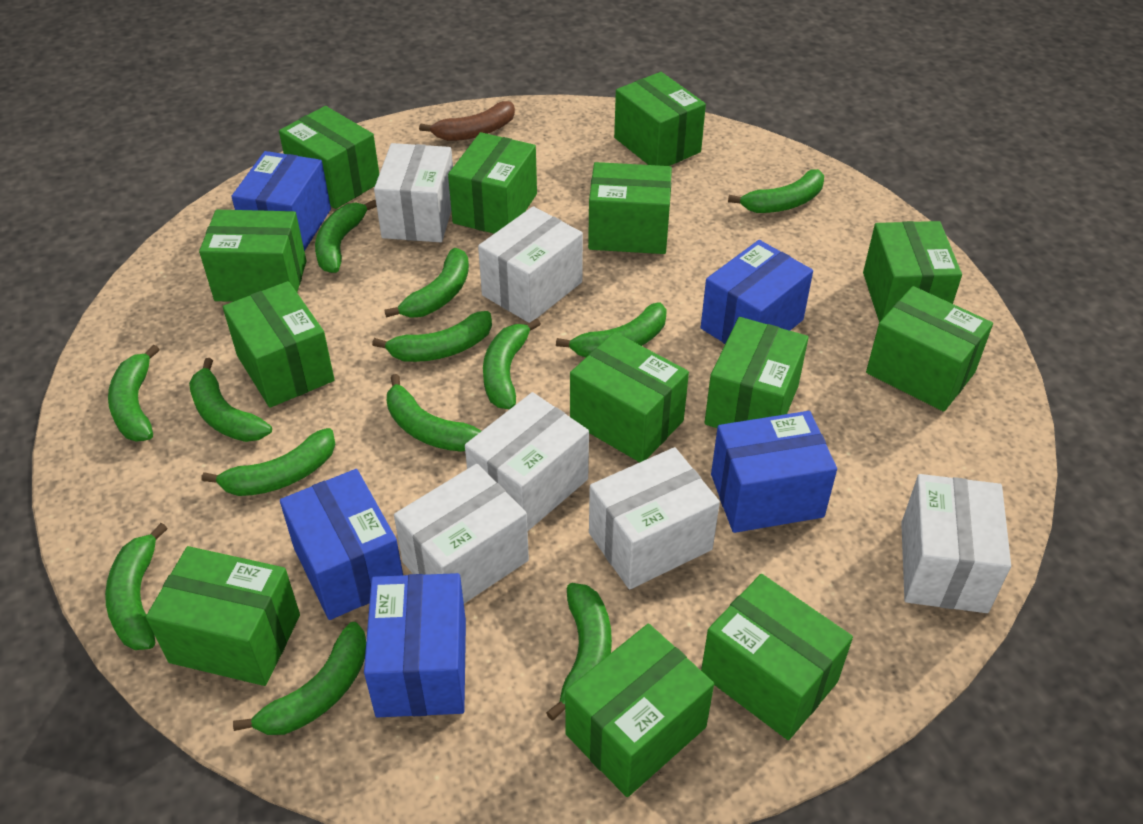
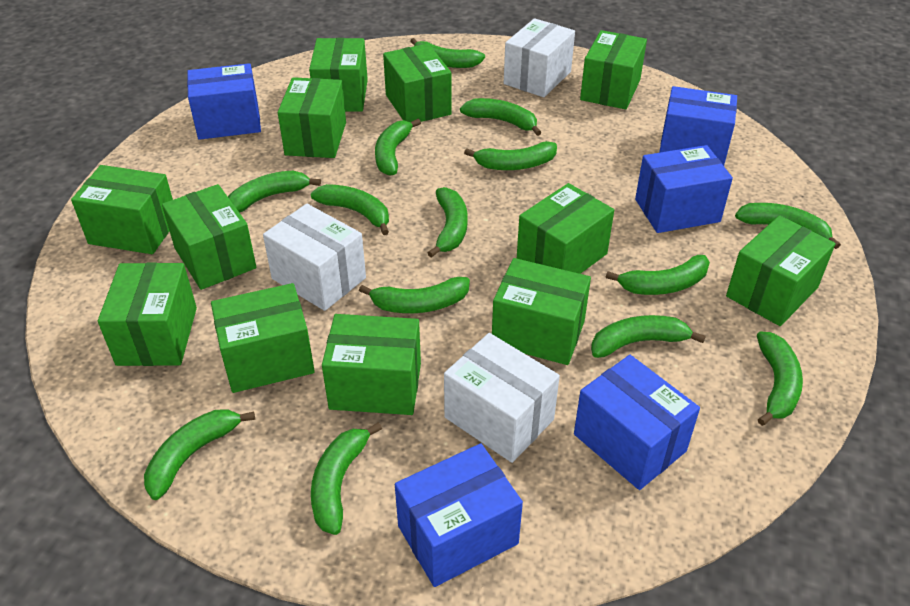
brown banana: [419,101,515,141] = 1 -> none = 0
green banana: [105,523,167,650] [108,344,160,442] [189,358,272,442] [202,428,335,496] [233,622,366,735] [315,199,377,273] [372,311,492,362] [384,248,469,318] [387,374,481,452] [483,318,541,409] [546,583,612,721] [556,302,667,357] [728,169,824,213] = 13 -> [144,409,255,500] [228,171,321,213] [311,184,389,235] [311,422,382,535] [359,277,470,313] [375,119,421,176] [411,38,485,68] [428,187,468,258] [460,98,542,136] [464,141,557,170] [591,315,706,358] [606,255,710,295] [735,203,841,249] [757,331,803,426] = 14
green box: [146,546,300,686] [199,210,306,302] [223,281,335,408] [279,106,379,209] [448,132,537,234] [565,624,714,797] [570,332,689,462] [588,162,672,254] [614,72,706,166] [701,574,853,740] [705,317,808,428] [863,221,962,322] [866,286,993,412] = 13 -> [71,165,173,254] [98,263,197,366] [162,184,256,290] [211,283,315,393] [278,77,346,158] [309,38,368,112] [322,314,421,415] [383,44,452,122] [492,258,591,365] [517,183,614,274] [580,30,647,109] [726,215,836,326] = 12
white box: [374,143,453,242] [394,464,529,604] [465,392,589,531] [478,206,583,323] [589,447,720,590] [901,474,1011,613] = 6 -> [263,204,366,311] [444,333,560,463] [504,18,575,97] = 3

